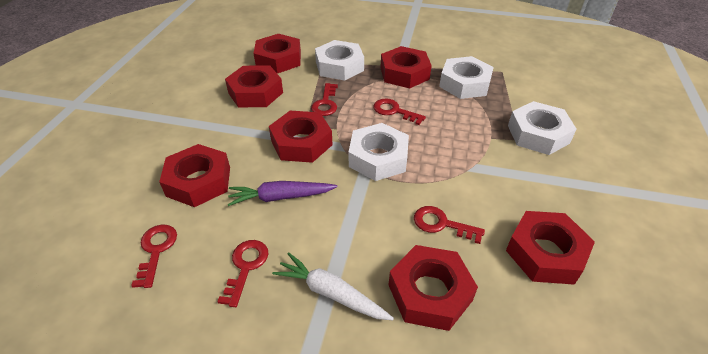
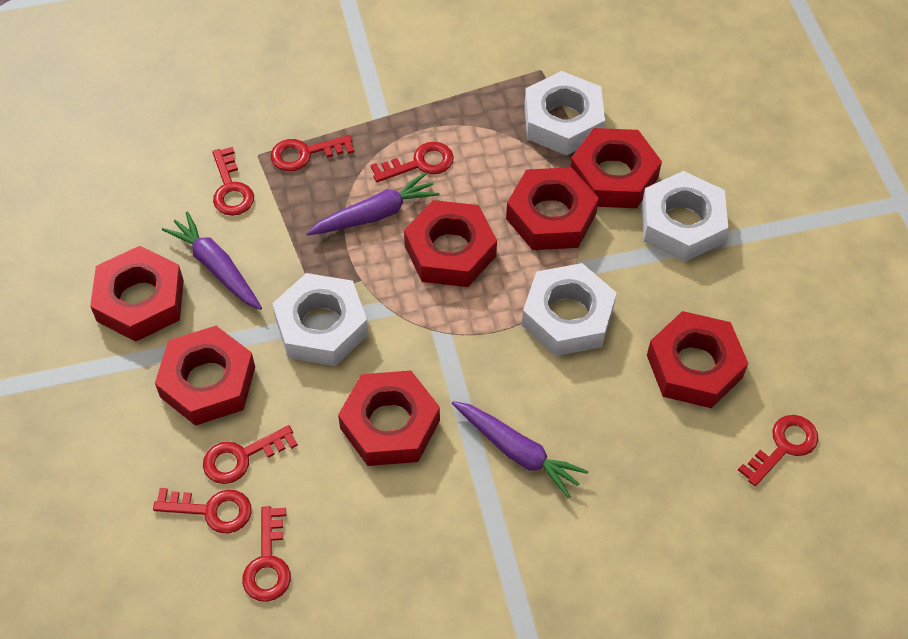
purple carrot: [228,181,337,206] = 1 -> [162,212,262,310] [306,172,440,235] [452,401,589,498] = 3
red key: [131,225,177,288] [217,240,268,307] [311,83,338,116] [373,98,426,125] [414,206,485,244] = 5 -> [153,488,252,533] [203,425,298,484] [212,147,254,216] [242,506,291,602] [271,135,354,171] [371,142,454,182] [738,415,818,486] = 7
white carrot: [272,252,394,320] = 1 -> none = 0

